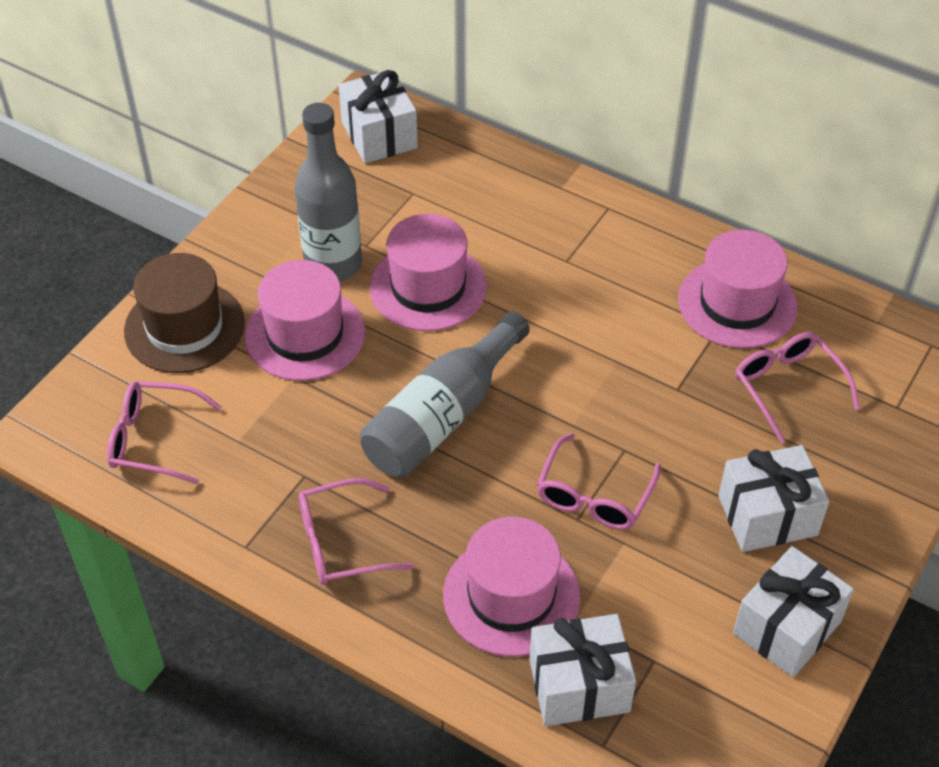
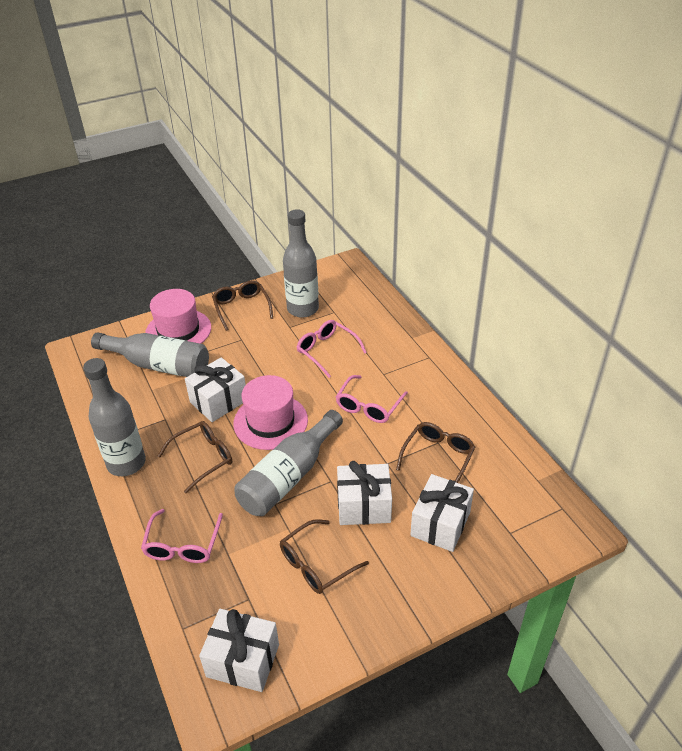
brown glasses: none = 0 -> [158,421,232,493] [212,280,273,331] [280,519,369,594] [396,422,475,483] = 4
brown hat: [124,253,245,373] = 1 -> none = 0
grey bottle: [295,103,362,281] [360,312,530,477] = 2 -> [83,358,146,476] [91,332,209,377] [234,410,343,516] [283,209,319,318] = 4
pink glasses: [107,381,222,484] [298,478,414,585] [537,433,661,530] [735,332,860,443] = 4 -> [141,509,223,563] [297,320,367,378] [336,375,408,423] = 3
pink hat: [244,260,365,381] [370,214,487,331] [443,517,580,656] [678,230,797,348] = 4 -> [145,289,211,344] [233,375,308,450] = 2

